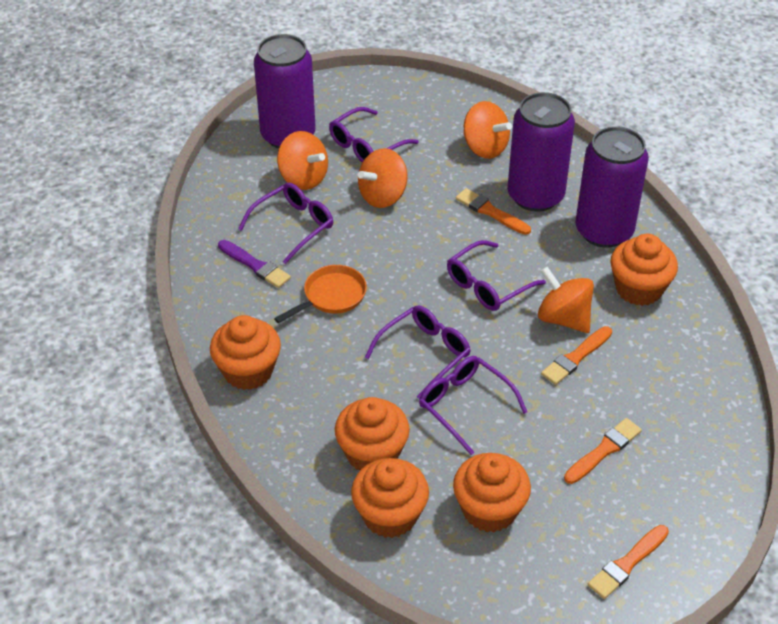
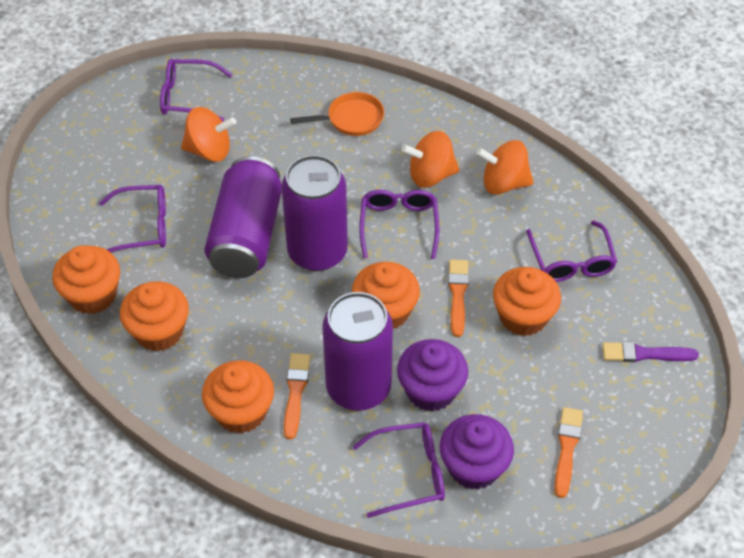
orange brush: [456,188,531,235] [541,326,612,385] [564,418,642,484] [588,525,669,599] = 4 -> [284,353,311,439] [448,260,469,337] [555,407,583,498] = 3
orange spinning top: [277,131,328,190] [358,148,407,208] [463,101,512,159] [538,267,594,333] = 4 -> [181,107,236,162] [401,131,460,188] [476,140,534,194] = 3
purple cupcake: none = 0 -> [397,339,468,411] [440,414,514,490] = 2

